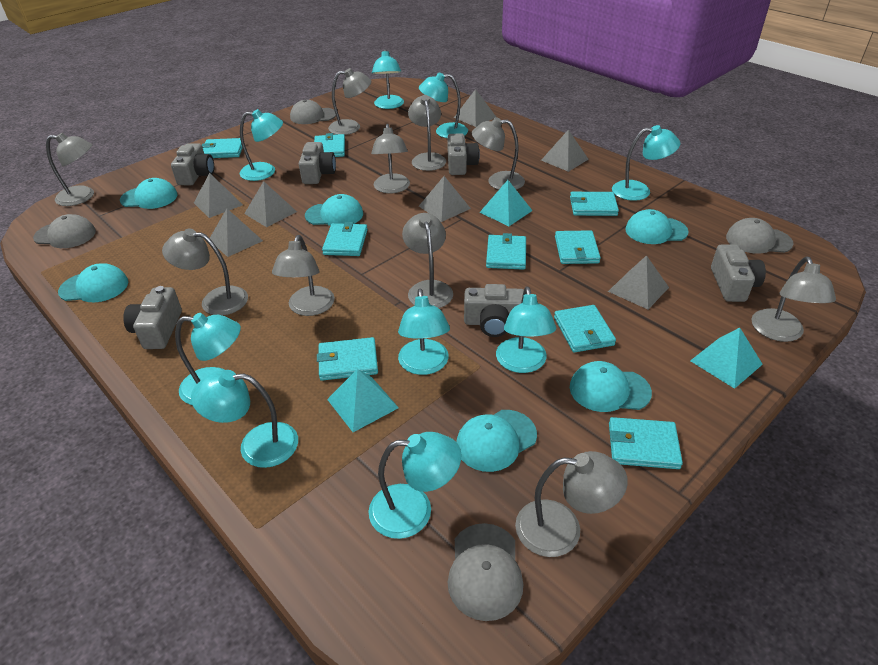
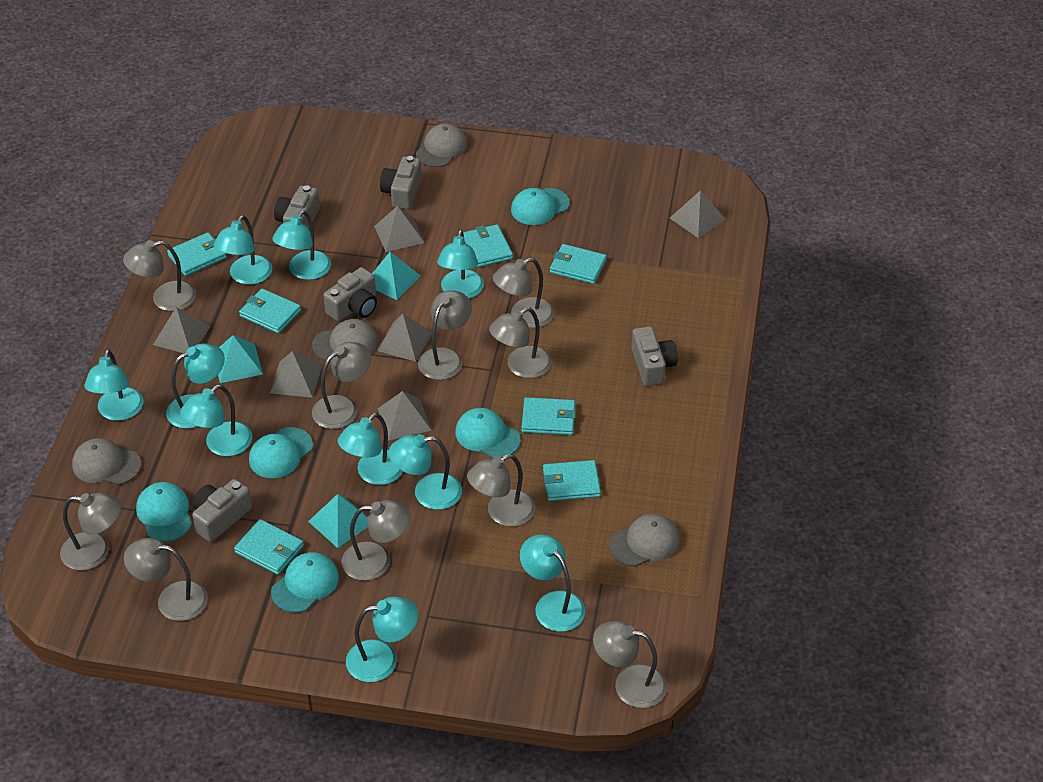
grey camera: [123,286,182,349] [171,143,214,185] [299,142,336,184] [447,133,480,175] [464,284,524,337] [711,244,766,302] = 6 -> [192,479,252,542] [274,185,320,229] [323,267,377,322] [380,156,422,210] [631,326,678,386] = 5
grey pyramid: [194,173,243,218] [210,209,263,257] [244,181,297,227] [419,176,471,222] [454,89,496,127] [541,130,589,172] [608,255,669,309] = 7 -> [153,307,211,353] [270,351,322,398] [374,206,425,252] [377,313,432,362] [378,391,432,440] [670,190,726,238] = 6
turquoise cap: [58,263,128,302] [120,178,178,209] [305,194,363,226] [456,410,537,472] [570,361,652,412] [625,209,689,244] = 6 -> [136,482,192,542] [249,427,313,478] [271,552,339,613] [455,408,521,458] [511,188,570,225] = 5
turquoise lamp: [175,313,241,405] [191,370,298,468] [240,109,283,181] [368,432,461,539] [372,49,404,109] [398,289,450,375] [419,72,468,138] [496,286,556,373] [612,125,681,201] = 9 -> [84,349,143,421] [166,344,225,429] [180,384,252,456] [214,215,272,285] [272,210,331,280] [338,413,403,485] [346,597,418,682] [389,434,462,510] [437,230,484,298] [520,535,585,632] = 10
turquoise wallet: [202,138,243,158] [314,133,345,157] [317,337,378,381] [322,222,368,256] [486,233,526,270] [554,305,616,353] [555,230,601,264] [570,192,619,216] [609,417,683,469] = 9 -> [167,232,227,276] [234,519,304,575] [239,288,301,334] [463,224,513,267] [521,397,576,435] [543,460,601,501] [550,244,607,284] = 7

